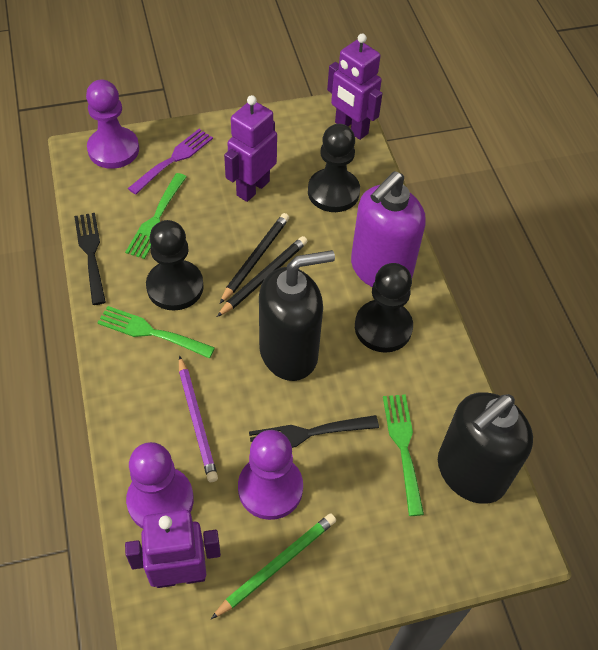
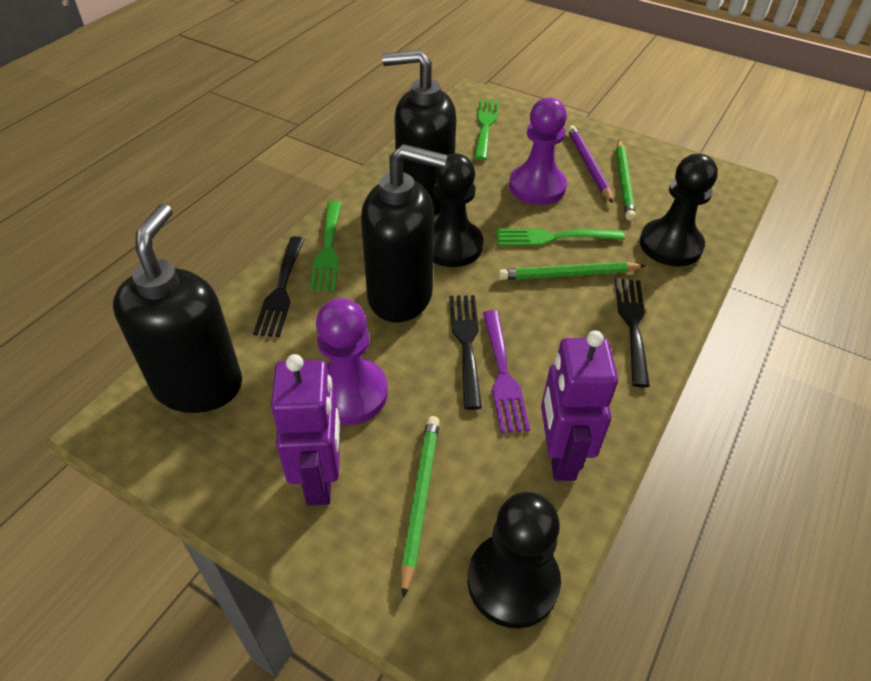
black fork: [74,213,106,305] [249,415,379,448] = 2 -> [253,236,304,337] [450,295,482,410] [615,279,650,387] = 3
black pencil: [217,236,308,317] [220,213,289,304] = 2 -> none = 0
black soap dispenser: [259,250,335,381] [438,392,533,504] = 2 -> [113,204,242,413] [361,144,448,322] [382,50,456,216] = 3
green pencil: [211,513,336,619] = 1 -> [401,416,440,598] [498,262,645,280] [616,140,635,221] = 3
purple pawn: [86,80,139,169] [126,442,194,529] [238,430,303,520] = 3 -> [316,298,388,425] [509,97,567,205] = 2
purple robot: [125,510,221,588] [224,95,277,202] [327,34,383,140] = 3 -> [271,354,340,506] [541,331,618,481] = 2
purple soap dispenser: [351,171,426,287] = 1 -> none = 0

